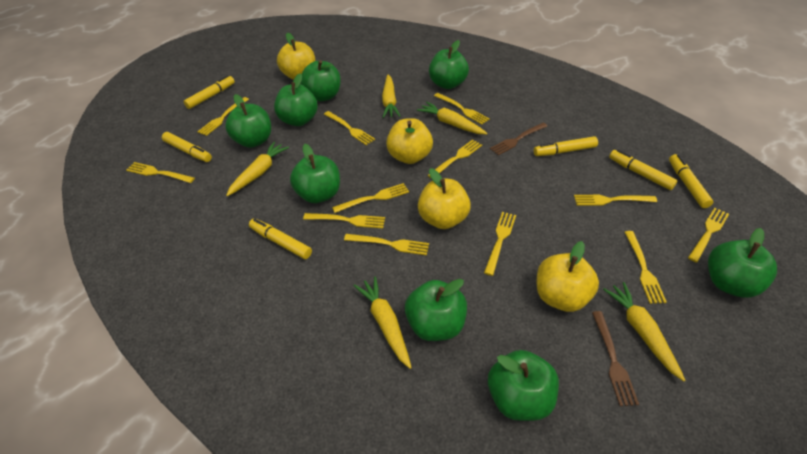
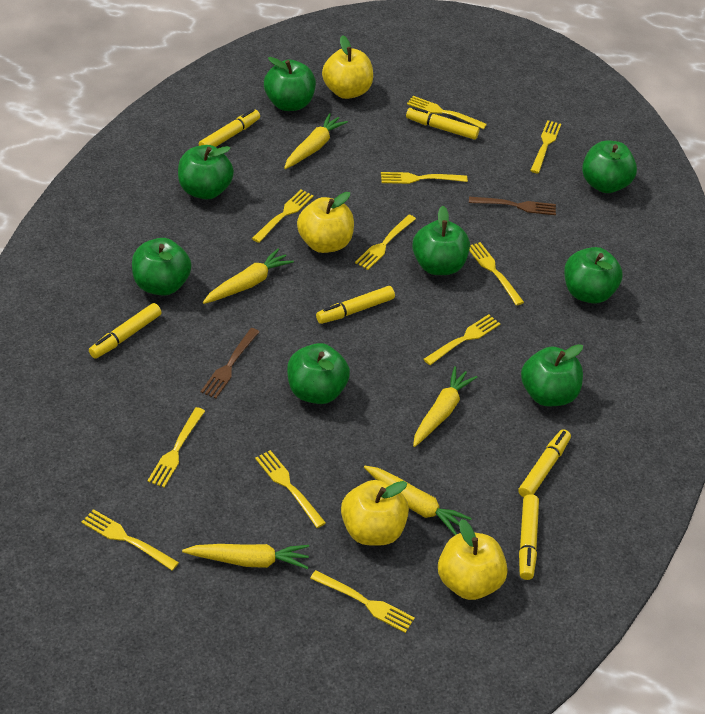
yellow fork: [126,162,195,183] [197,97,249,136] [303,213,385,228] [324,111,375,145] [332,183,409,213] [344,234,429,255] [427,139,482,178] [434,93,490,124] [484,212,516,276] [574,195,657,206] [625,231,667,304] [688,208,729,262] = 12 -> [81,509,179,571] [147,407,205,488] [252,189,314,243] [255,450,326,528] [310,570,415,633] [355,215,416,270] [381,172,468,184] [407,96,487,129] [423,314,500,365] [469,242,524,306] [530,120,561,173] = 11

